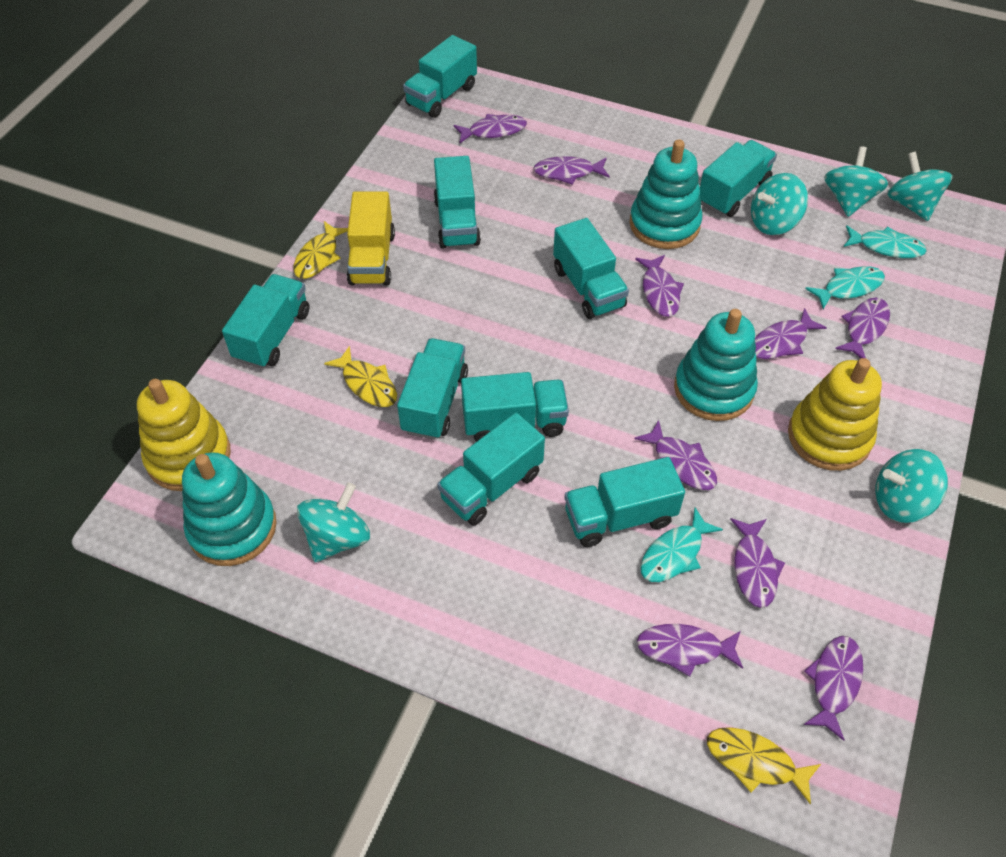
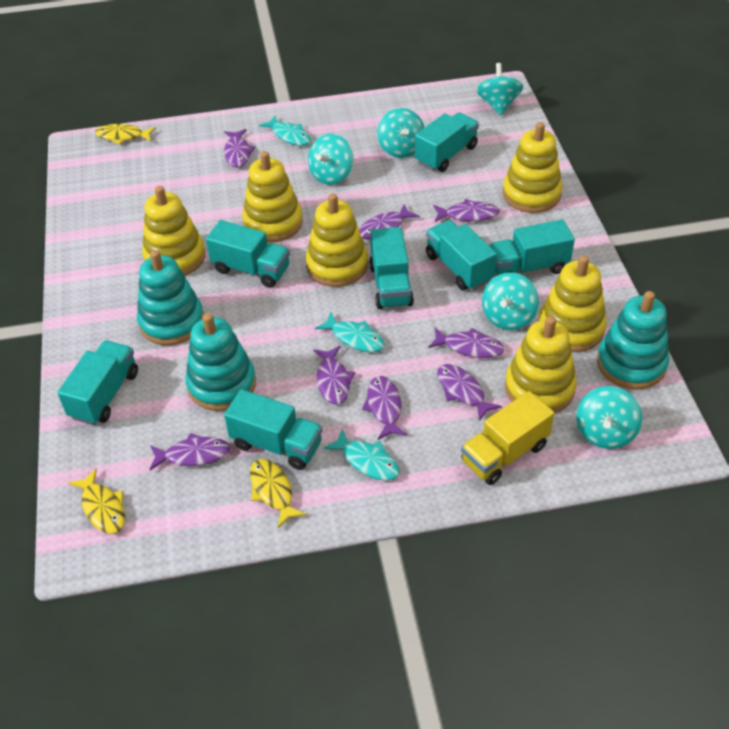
purple fish: [453,114,527,143] [533,156,610,185] [634,420,717,490] [635,255,684,317] [637,624,743,677] [730,518,785,608] [755,308,827,359] [803,636,863,741] [835,297,890,358] = 9 -> [149,433,230,470] [224,129,255,168] [313,346,355,405] [359,204,419,239] [362,376,407,440] [428,328,505,358] [433,199,500,222] [437,364,502,421] = 8
turquoise truck: [222,274,310,369] [397,338,468,440] [403,35,477,118] [434,156,481,249] [437,413,545,526] [461,372,569,442] [553,218,629,319] [564,457,685,547] [700,140,777,217] = 9 -> [57,340,138,425] [206,220,290,288] [224,389,322,470] [369,227,414,309] [415,113,479,172] [426,220,497,290] [489,219,575,276] = 7
yellow stacking toy: [137,379,230,491] [788,358,882,471] = 2 -> [142,186,205,276] [242,151,303,242] [306,193,368,287] [502,122,562,213] [505,316,577,413] [538,255,607,352] = 6

